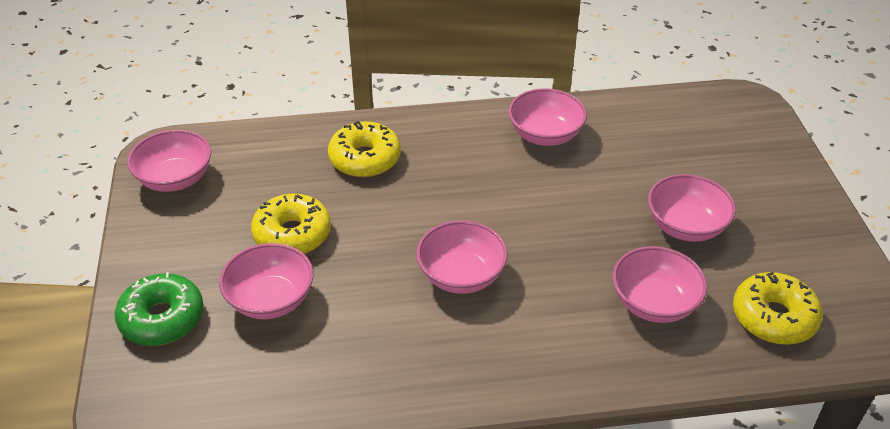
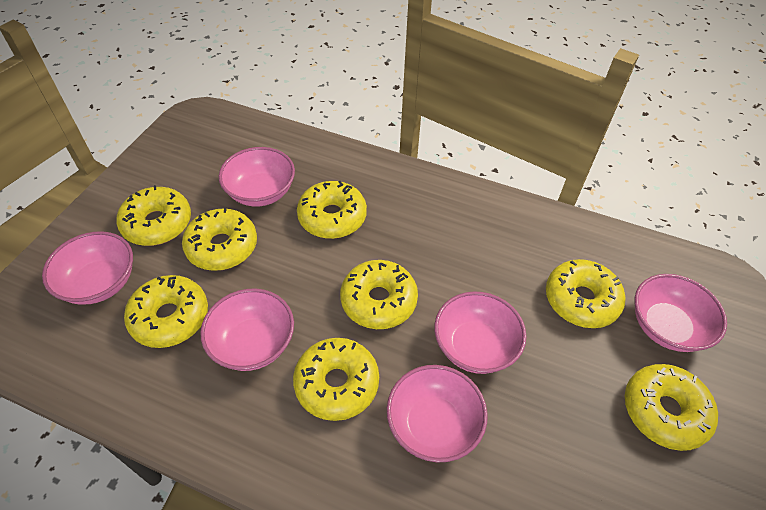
green donut: [115,272,204,346] = 1 -> none = 0
yellow donut: [251,194,331,254] [328,121,401,177] [733,272,823,345] = 3 -> [117,185,191,246] [124,275,208,348] [182,207,257,271] [293,338,379,421] [297,181,367,239] [340,260,418,329] [546,259,625,328] [625,364,718,451] = 8

